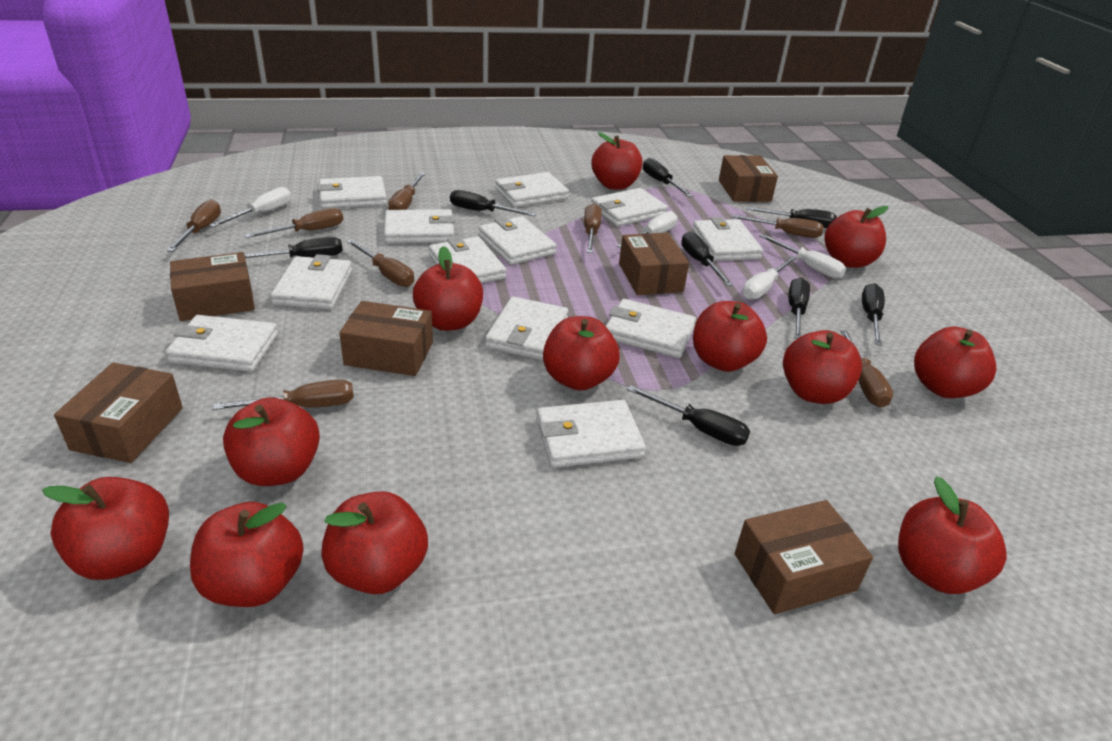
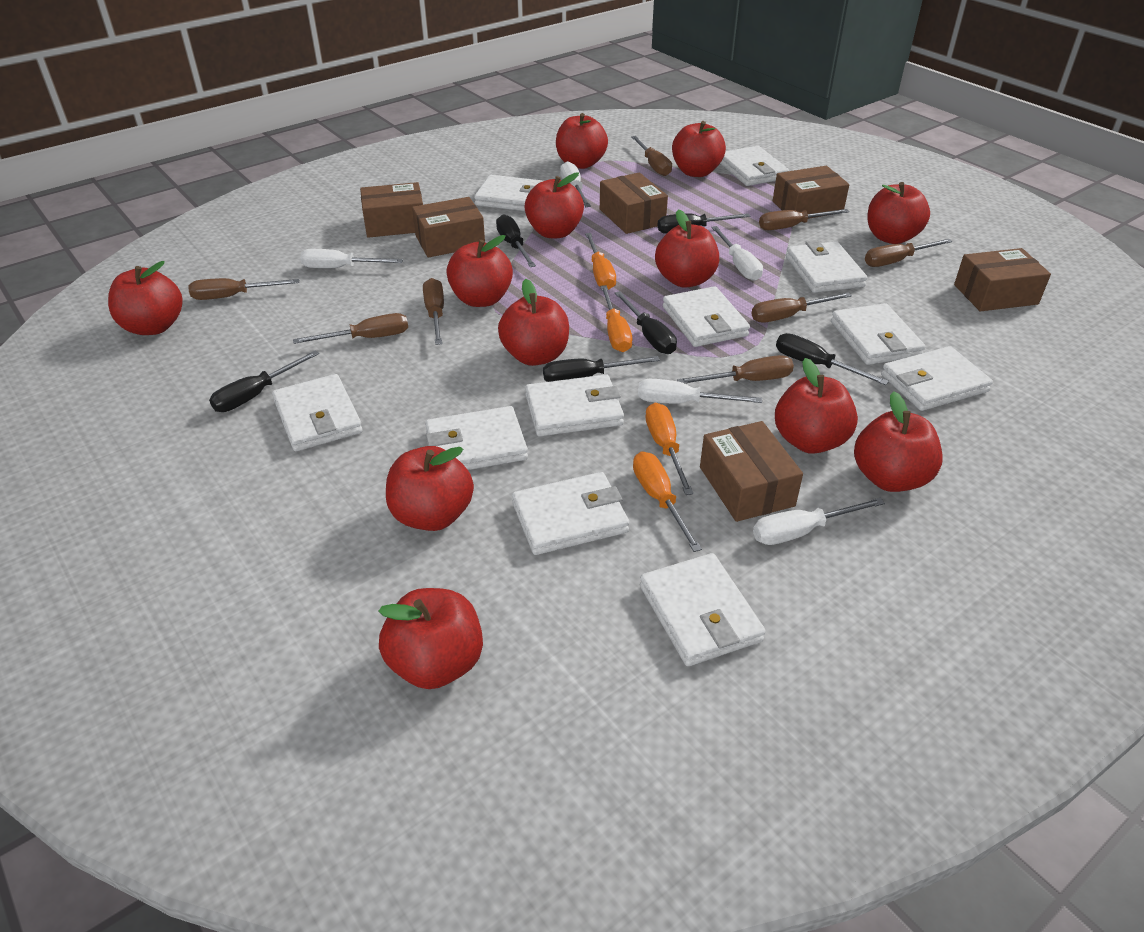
black screwdriver: [244,237,343,258] [450,190,536,216] [627,385,750,446] [643,158,693,197] [681,232,733,286] [746,207,837,228] [789,278,810,339] [862,283,885,346] = 8 -> [209,351,319,412] [496,214,536,267] [543,356,660,382] [615,291,677,354] [657,213,750,234] [776,333,889,385] = 6
orange screwdriver: none = 0 -> [585,233,616,290] [600,285,632,352] [633,451,702,552] [645,403,694,495] = 4
white screwdriver: [209,187,291,228] [617,211,677,248] [742,256,797,300] [759,234,846,279] = 4 -> [300,249,403,268] [560,161,591,207] [638,379,762,404] [711,226,763,281] [753,498,885,545] = 5
white wallet: [165,315,278,372] [270,254,352,310] [317,176,387,209] [384,209,455,244] [429,236,506,283] [478,216,557,265] [485,296,568,360] [495,172,569,207] [536,400,646,468] [591,188,668,227] [606,299,696,358] [692,217,763,261] = 12 -> [272,374,363,451] [425,406,528,470] [474,175,544,211] [512,472,629,555] [525,374,624,436] [640,553,766,666] [663,286,750,347] [720,146,789,186] [786,240,867,293] [831,303,925,365] [881,346,993,411] = 11

